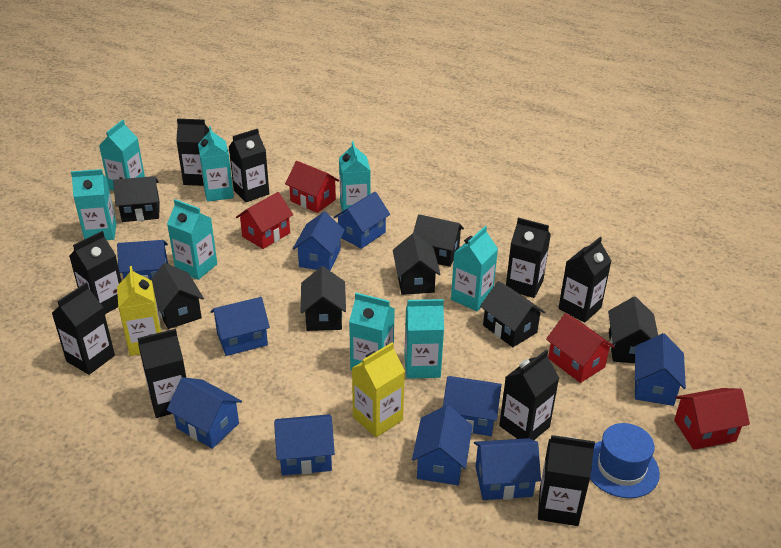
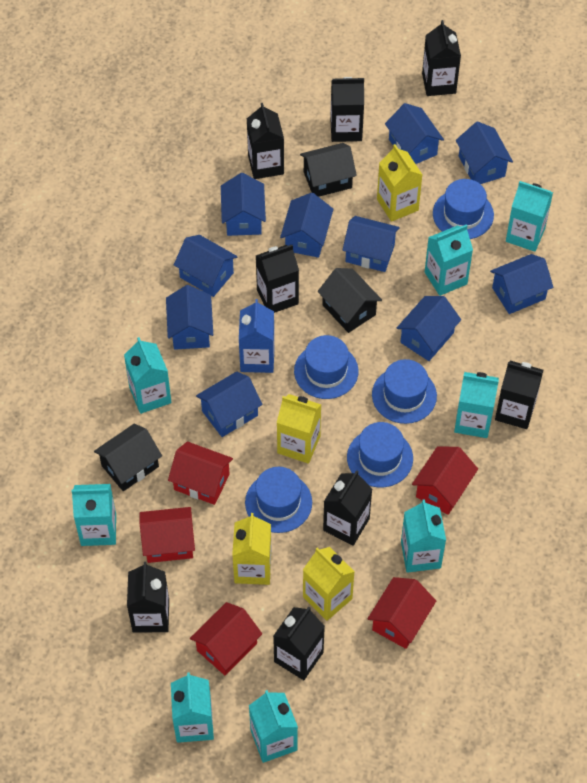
black carton: [52,283,115,375] [69,231,122,314] [138,329,186,418] [176,119,209,186] [229,129,269,202] [499,350,559,440] [506,218,551,298] [538,435,595,526] [558,237,611,323] = 9 -> [127,562,169,633] [247,103,284,179] [256,245,299,313] [273,606,325,680] [323,470,372,546] [330,77,364,142] [422,20,461,96] [495,360,543,429] = 8
black house: [113,176,160,222] [151,263,204,329] [301,266,346,331] [393,233,440,295] [413,214,464,267] [480,281,545,347] [608,297,658,363] = 7 -> [94,424,162,491] [300,143,357,197] [318,268,382,333] = 3
blue carton: none = 0 -> [239,299,275,373] = 1
blue hat: [590,423,660,498] = 1 -> [245,467,312,533] [294,335,359,399] [347,422,413,487] [372,359,437,424] [433,179,494,239] = 5
red house: [236,192,293,249] [285,161,339,213] [546,313,615,383] [674,388,750,450] = 4 -> [140,507,195,563] [168,442,233,505] [190,602,262,675] [368,577,436,649] [412,446,478,515] = 5
yellow carton: [117,266,162,356] [352,343,405,437] = 2 -> [232,513,272,585] [277,394,322,464] [303,547,355,621] [377,144,423,222] = 4

